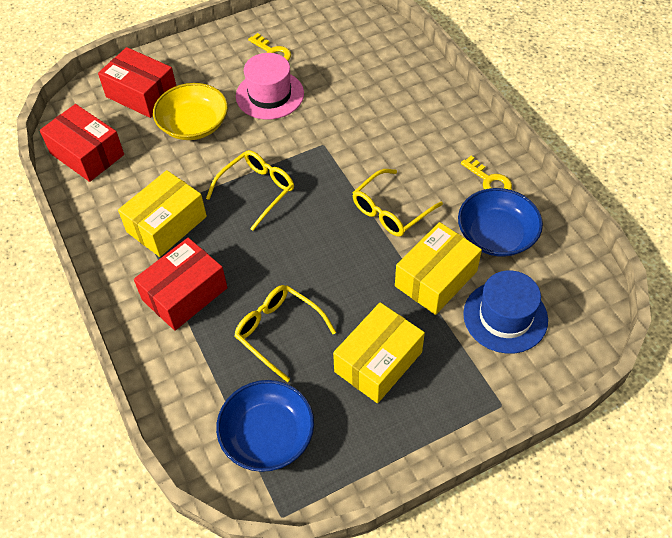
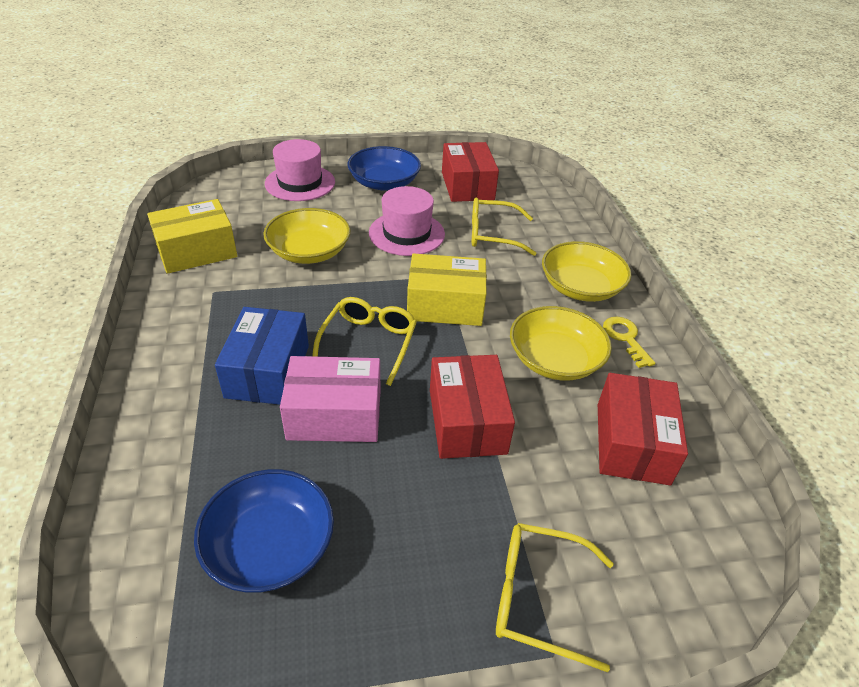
blue box: none = 0 -> [215,307,309,405] = 1
blue hat: [463,270,548,354] = 1 -> none = 0
pink box: none = 0 -> [280,356,380,442] = 1
pink hat: [236,53,304,120] = 1 -> [265,139,335,201] [369,186,445,256] = 2
yellow bowl: [153,83,228,140] = 1 -> [263,208,350,264] [510,306,612,381] [542,241,631,302] = 3
yellow box: [118,170,207,257] [333,302,425,403] [395,222,482,315] = 3 -> [147,199,237,274] [407,253,487,326] = 2
yellow key: [248,33,291,61] [461,156,512,190] = 2 -> [603,317,655,368] = 1

